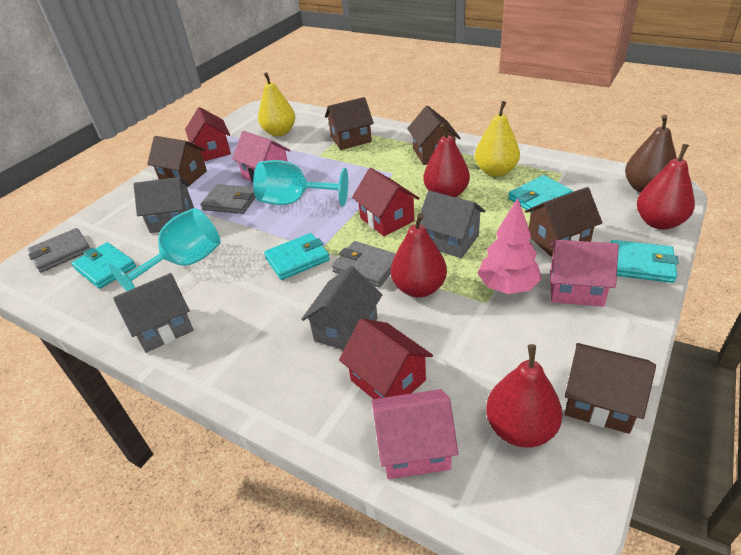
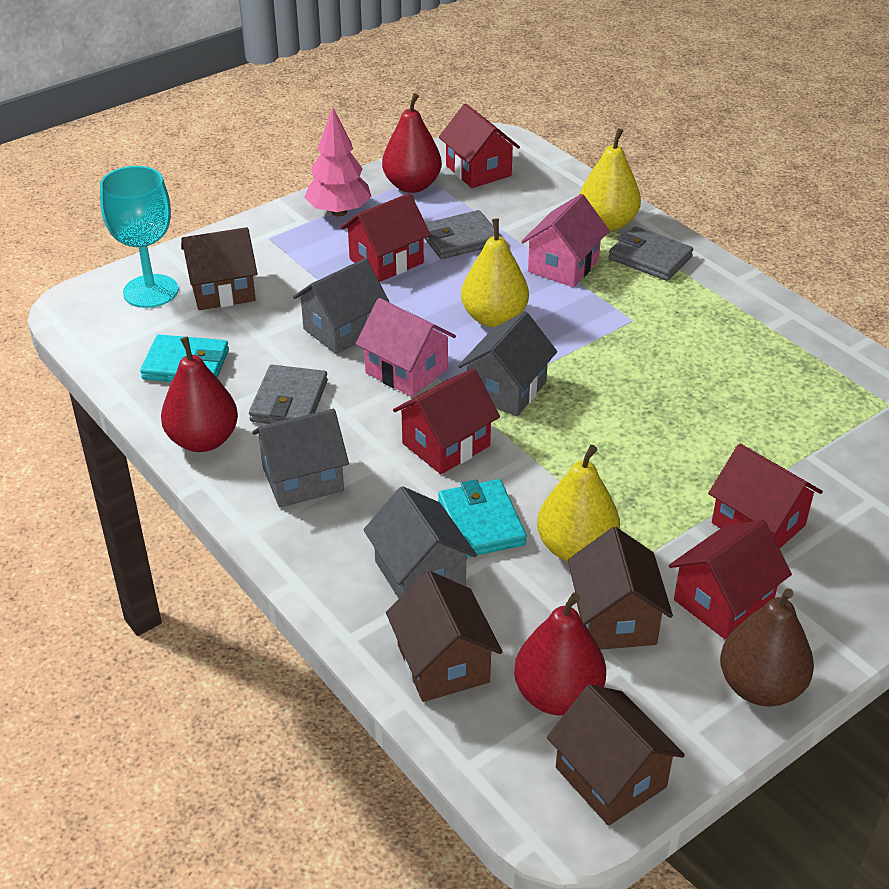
brown house: [147,136,207,187] [325,97,374,150] [407,106,461,165] [525,187,602,258] [565,343,656,434] = 5 -> [181,227,257,310] [386,571,502,702] [547,684,685,826] [568,527,673,650] = 4
pink house: [232,131,291,182] [372,389,458,479] [550,240,619,307] = 3 -> [356,298,456,397] [521,194,610,287] = 2
red house: [185,107,231,161] [339,318,433,399] [352,168,420,236] = 3 -> [341,193,431,282] [393,368,500,474] [439,104,520,188] [669,520,792,639] [708,444,823,549] = 5
red pear: [391,213,447,298] [423,124,470,197] [486,344,562,447] [637,144,695,230] = 4 -> [161,337,238,452] [382,93,442,193] [514,592,606,715] = 3
turquoise goblet: [108,208,221,291] [253,160,348,206] = 2 -> [100,166,178,308] = 1
turquoise wallet: [71,242,136,289] [264,233,330,280] [508,175,573,212] [611,240,678,283] = 4 -> [140,335,229,382] [438,479,527,558] = 2
yellow pear: [258,72,295,136] [475,101,520,177] = 2 -> [461,218,529,327] [537,445,620,562] [580,129,641,231] = 3

